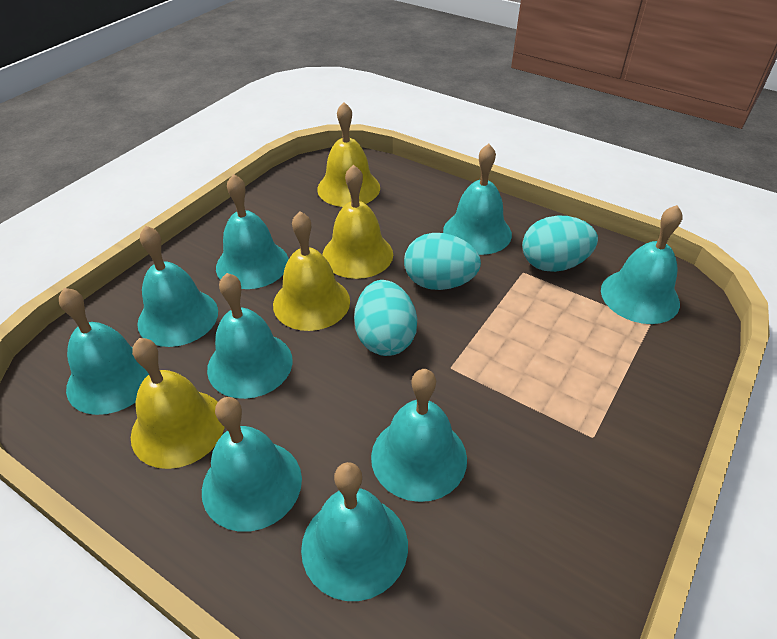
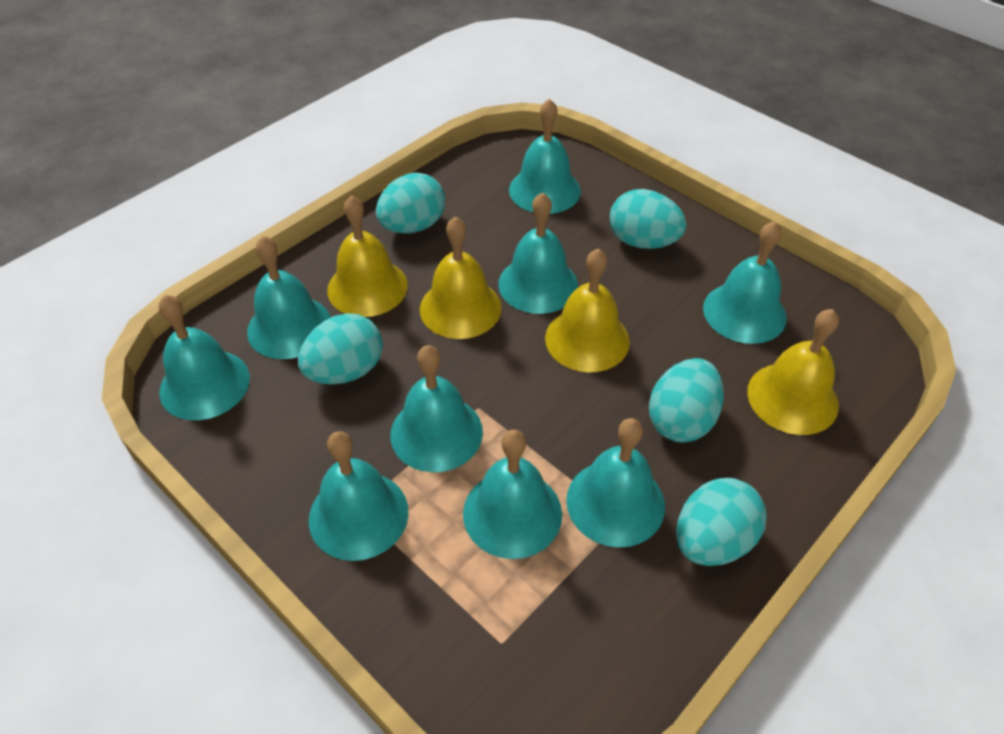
turquoise egg: [354,280,417,356] [404,233,481,290] [522,216,598,272] = 3 -> [298,313,383,384] [376,173,445,234] [610,189,687,249] [649,358,724,443] [676,478,767,566] = 5

